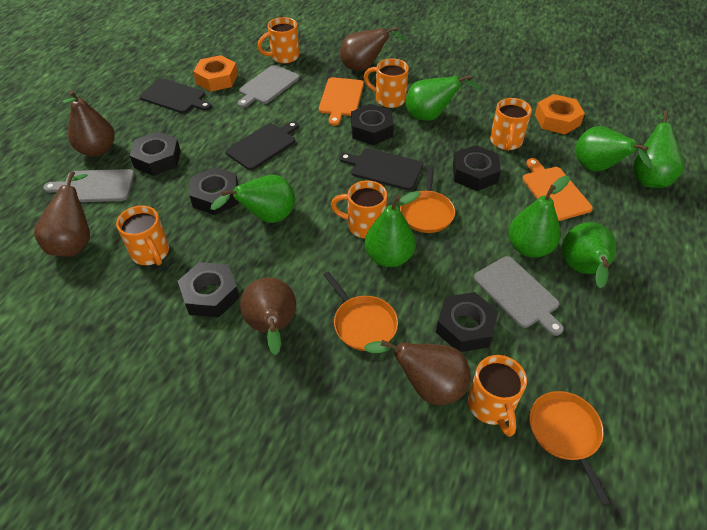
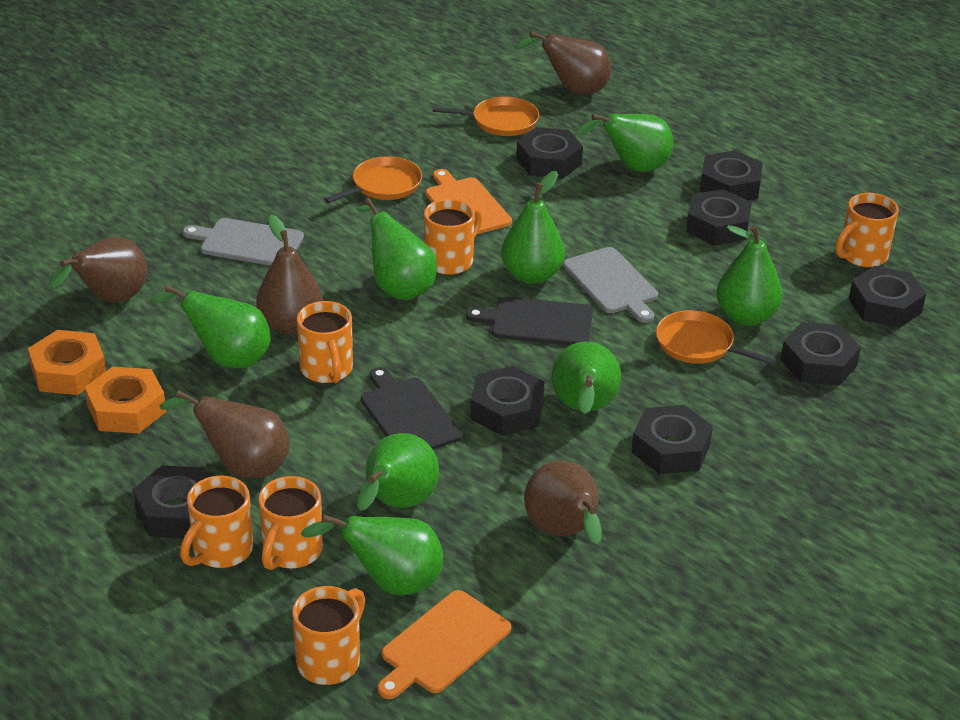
black cutting board: [139,78,211,113] [226,121,299,170] [339,148,423,190] = 3 -> [361,367,462,450] [466,297,593,345] = 2
black nut: [130,132,181,176] [178,262,240,318] [189,167,239,215] [351,104,394,145] [436,292,498,352] [453,145,501,191] = 6 -> [133,465,208,539] [470,366,545,436] [516,127,583,178] [631,405,713,474] [686,189,752,246] [700,150,763,201] [781,322,861,386] [849,266,926,328] = 8
green pear: [211,175,295,223] [365,191,420,267] [405,75,482,121] [508,175,570,258] [562,222,617,288] [575,126,652,171] [633,110,684,188] = 7 -> [150,285,271,368] [301,515,443,596] [357,198,437,301] [357,433,439,511] [501,171,565,284] [551,342,621,414] [575,114,673,172] [716,225,783,326] = 8
grey cutting board: [43,169,135,202] [238,65,300,108] [474,256,564,336] = 3 -> [183,218,304,266] [563,247,658,323] = 2

